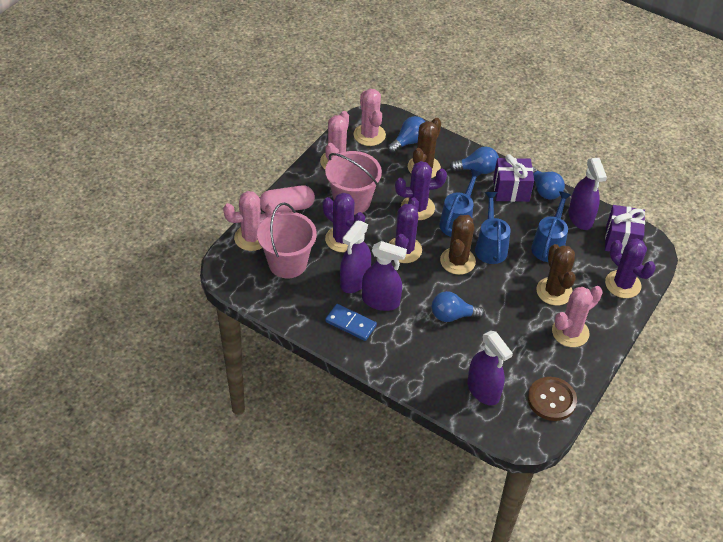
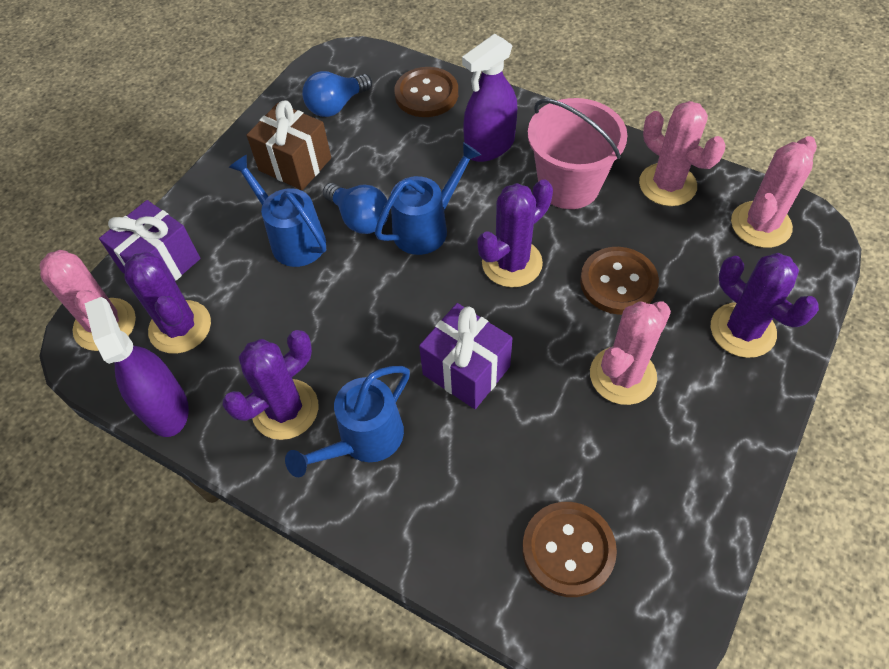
blue domino: [325,304,377,341] = 1 -> none = 0
blue light bulb: [388,116,425,153] [432,291,485,322] [450,146,499,174] [532,167,565,200] = 4 -> [302,71,372,117] [323,183,389,234] = 2
brown button: [528,377,577,421] = 1 -> [394,67,458,117] [522,502,617,597] [580,247,659,315] = 3
brown cactus: [408,118,441,178] [440,215,476,275] [536,244,576,306] = 3 -> none = 0
brown gift: none = 0 -> [246,100,331,190] = 1
pink bucket: [257,203,317,278] [325,151,382,215] = 2 -> [528,98,627,209] = 1
pink capsule: [260,186,315,213] = 1 -> none = 0
purple spray bottle: [340,221,371,293] [362,241,407,311] [467,331,513,405] [569,158,607,230] = 4 -> [84,297,189,437] [462,34,517,162] = 2

